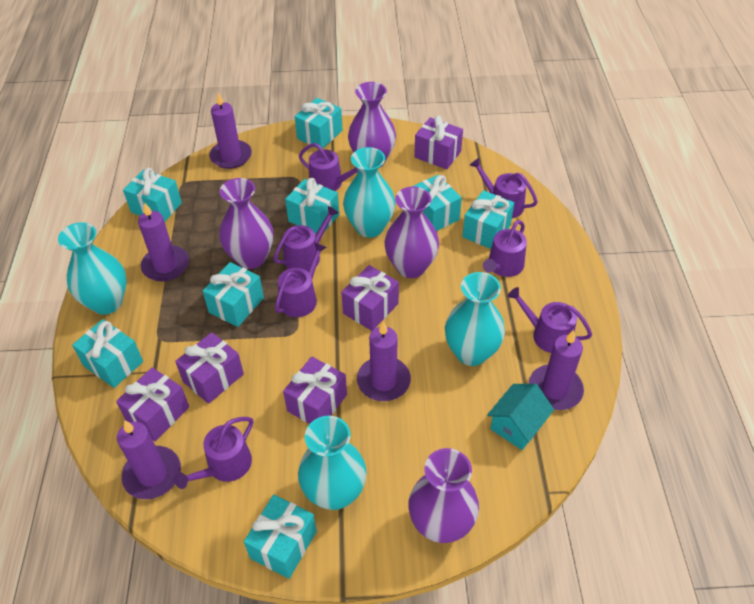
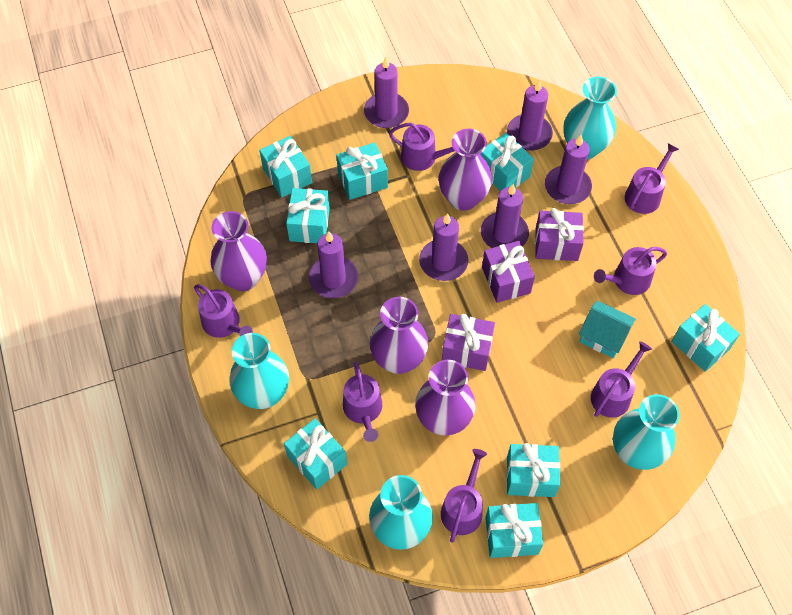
purple candle: [117,420,181,499] [138,203,189,281] [209,93,252,169] [357,322,411,401] [529,330,584,410] = 5 -> [309,231,358,298] [364,57,409,128] [419,213,468,281] [481,184,529,248] [507,79,553,151] [545,135,592,204] = 6
purple gift: [116,367,189,442] [175,332,244,404] [283,357,347,424] [341,265,399,331] [414,115,463,170] = 5 -> [442,314,495,371] [482,241,535,303] [535,208,584,261] = 3

